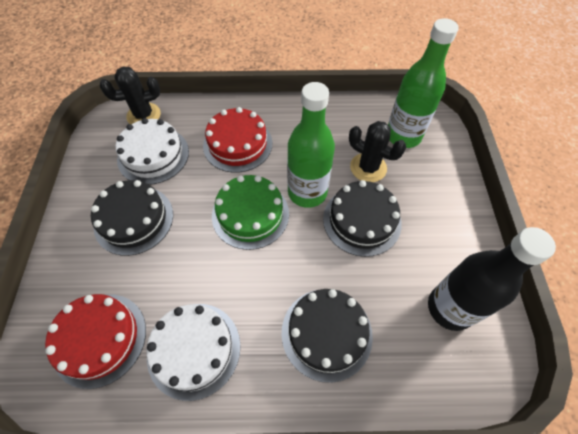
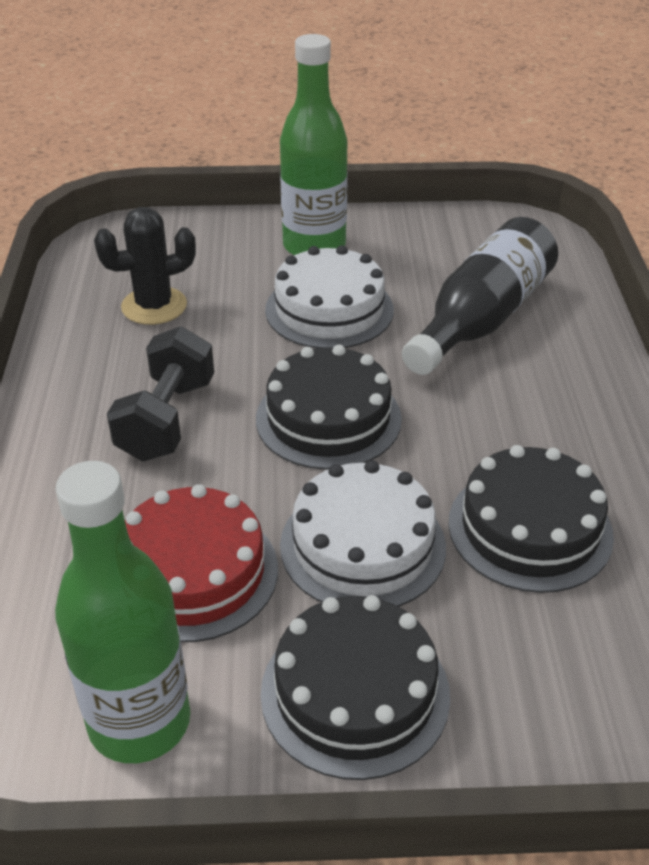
black cactus: [100,66,161,124] [349,121,406,182] = 2 -> [94,207,196,325] = 1
black dumbbell: none = 0 -> [107,326,214,461] = 1
green cake: [212,175,289,250] = 1 -> none = 0
red cake: [45,294,146,389] [203,107,272,173] = 2 -> [125,484,278,642] = 1

